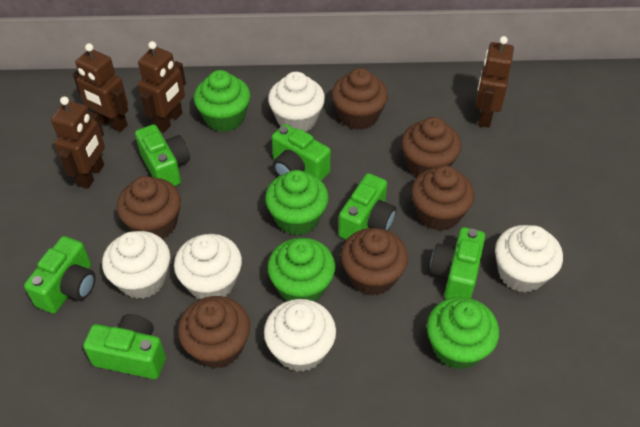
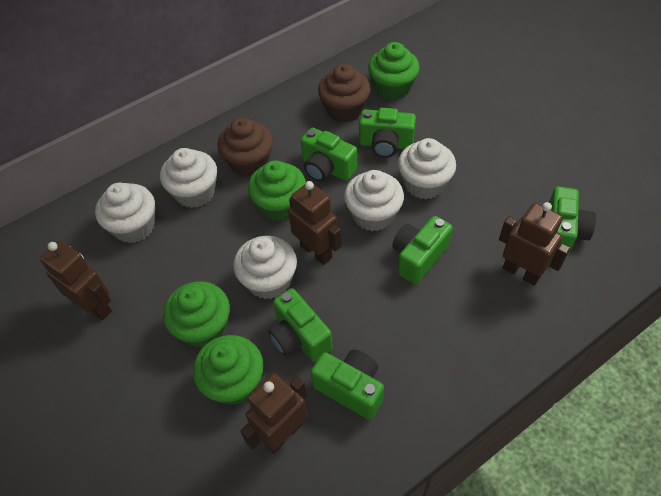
brown cupcake: [117,176,181,239] [178,296,250,369] [332,68,388,130] [341,228,408,295] [401,117,461,176] [411,166,474,231] = 6 -> [217,117,273,177] [318,64,371,122] = 2

